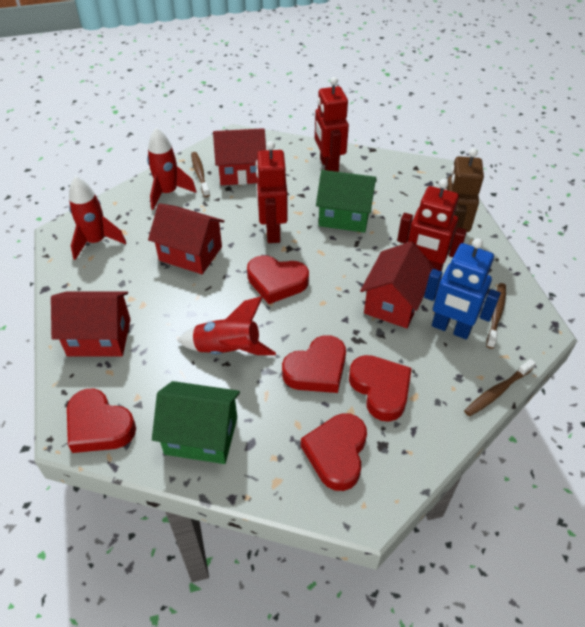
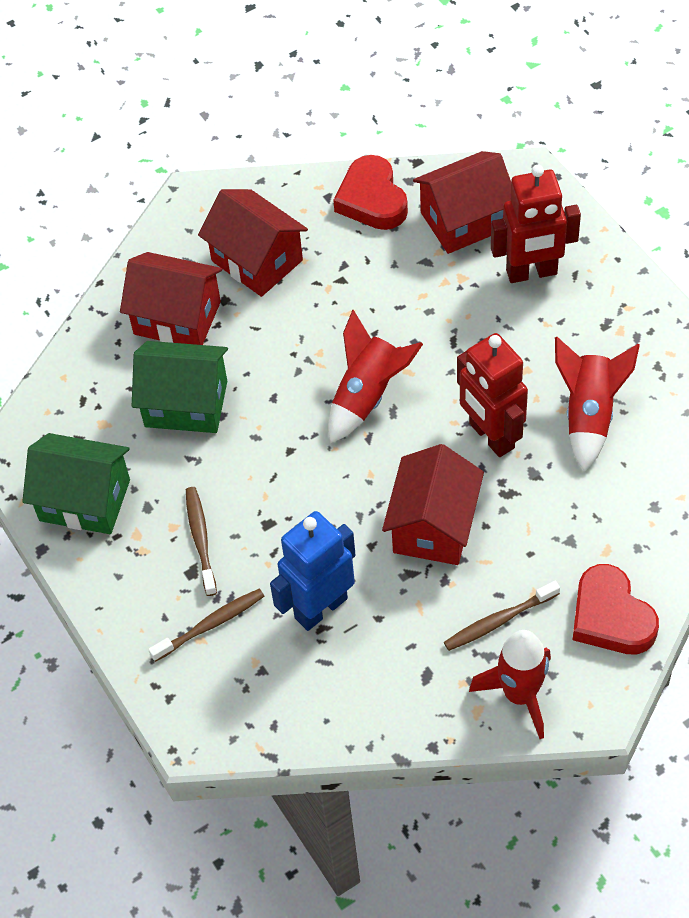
brown robot: [445,148,484,249] = 1 -> none = 0
red heart: [67,389,136,453] [247,255,309,304] [282,335,346,393] [301,413,367,491] [349,355,412,422] = 5 -> [333,155,408,230] [573,564,659,654] = 2
red robot: [256,141,288,243] [315,77,349,172] [397,179,467,271] = 3 -> [457,333,528,457] [491,165,581,283] = 2

